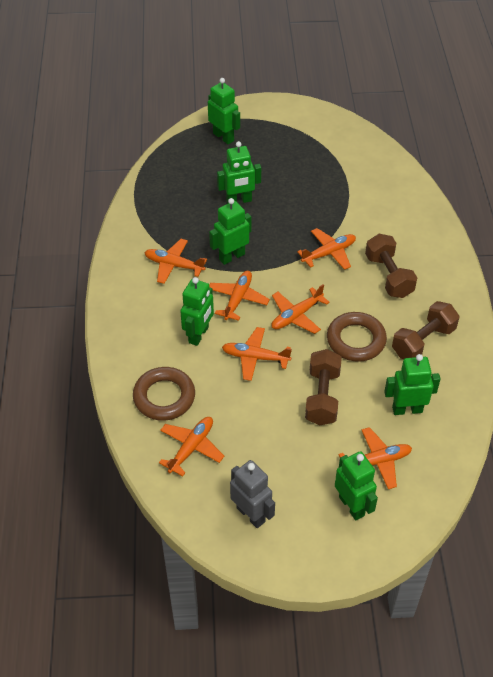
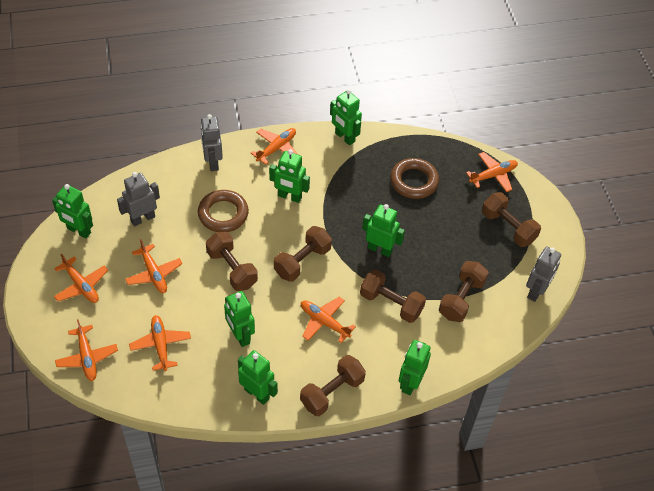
brown dumbbell: [305,349,342,425] [365,234,417,298] [392,301,459,359] = 3 -> [206,232,258,291] [274,226,332,282] [300,355,366,416] [360,269,426,323] [439,261,489,322] [482,192,541,247] = 6
green robot: [180,277,214,346] [208,78,240,144] [209,198,251,265] [217,141,261,203] [335,451,378,520] [384,354,440,415] = 6 -> [52,184,93,238] [224,291,255,347] [238,350,278,405] [269,149,310,203] [330,89,362,145] [362,204,405,257] [399,340,431,395] = 7
grey robot: [230,460,275,528] = 1 -> [117,172,160,226] [200,114,223,171] [526,246,561,302] = 3

